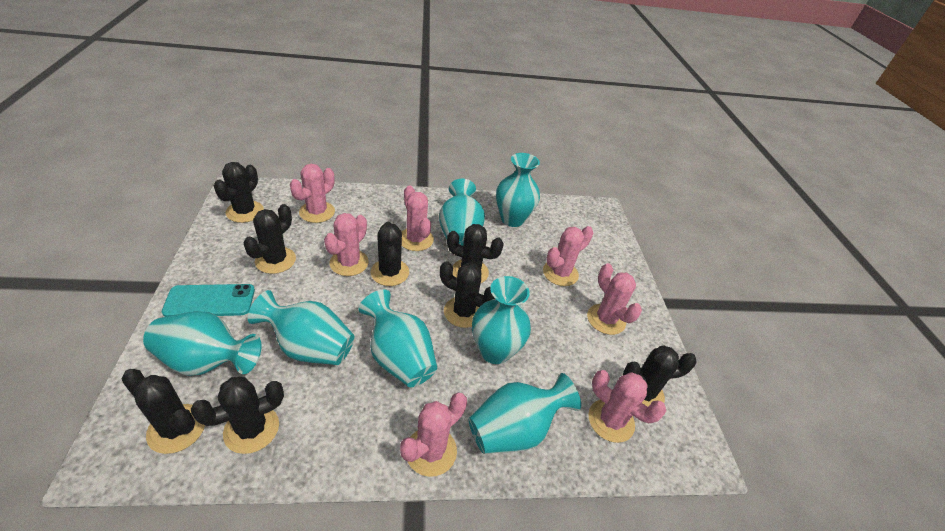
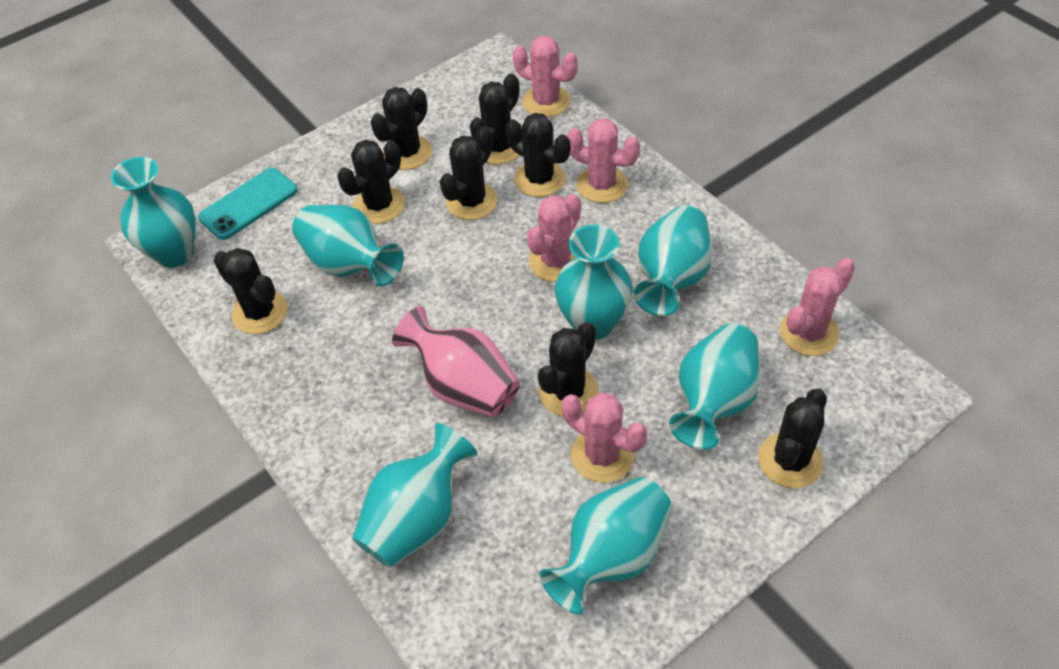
pink cactus: [290,164,335,223] [324,213,369,276] [400,393,467,477] [402,185,434,251] [543,226,593,286] [587,263,642,335] [588,370,666,443] = 7 -> [512,36,578,117] [527,194,581,282] [562,393,647,483] [567,118,640,203] [780,258,855,356] = 5
pink vase: none = 0 -> [392,306,520,417] = 1

